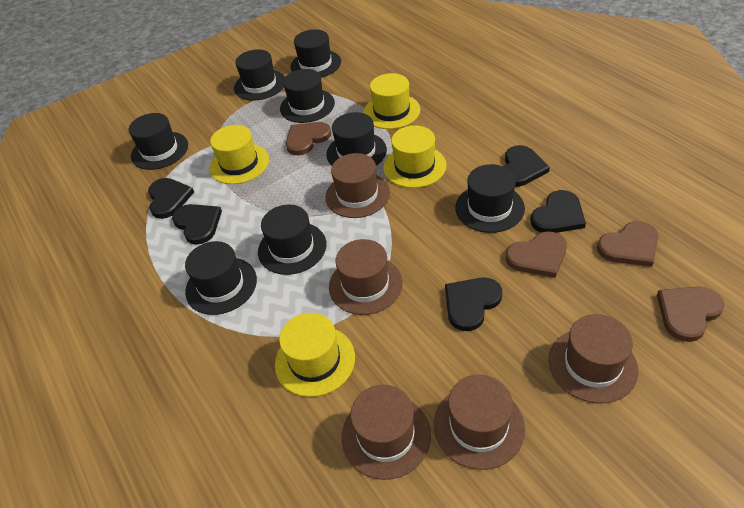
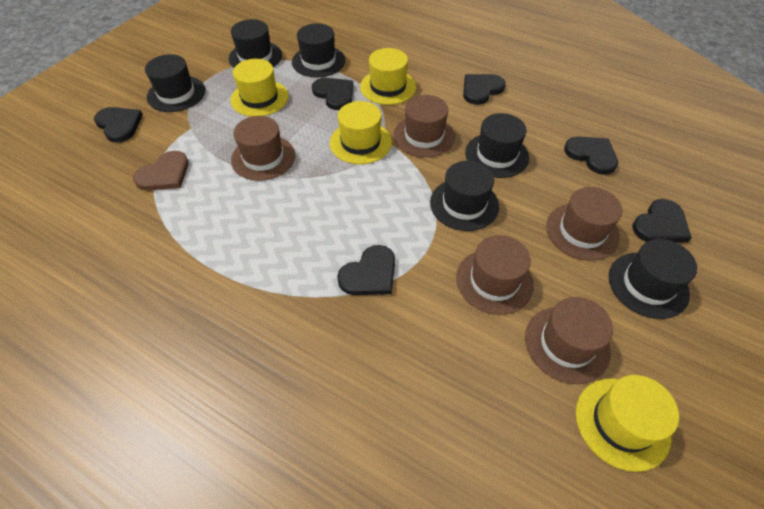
black hat: [129,113,188,170] [185,241,257,315] [234,49,285,100] [258,205,326,275] [280,69,335,123] [290,29,341,78] [326,112,387,165] [455,164,525,233] = 8 -> [145,54,205,112] [229,19,282,68] [292,23,345,77] [430,161,499,231] [465,113,529,178] [609,239,697,319] = 6
black heart: [148,178,194,219] [172,204,222,245] [445,278,502,331] [503,145,550,187] [531,190,586,233] = 5 -> [94,107,143,143] [312,78,353,110] [337,245,395,295] [463,74,506,105] [564,137,618,175] [632,199,692,243] = 6
brown heart: [286,122,331,155] [506,231,567,278] [597,221,658,267] [657,287,724,342] = 4 -> [133,151,189,191] = 1

